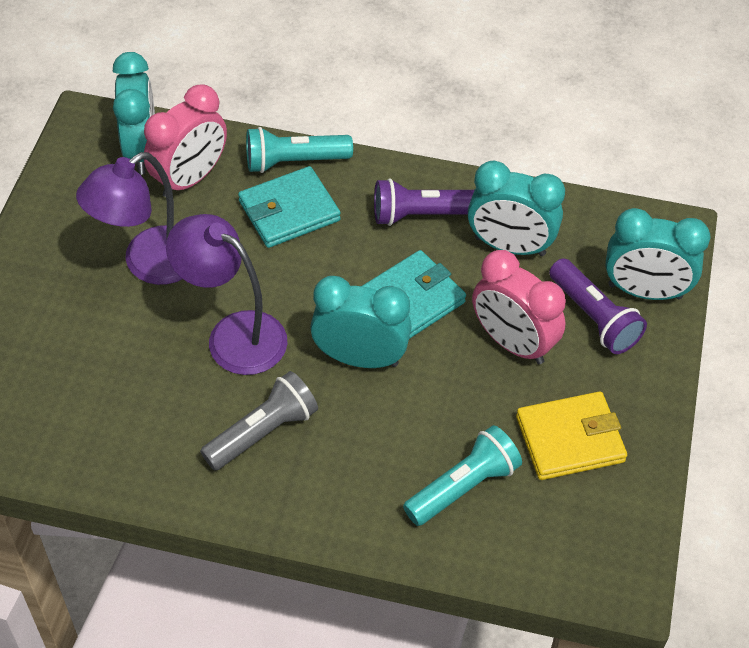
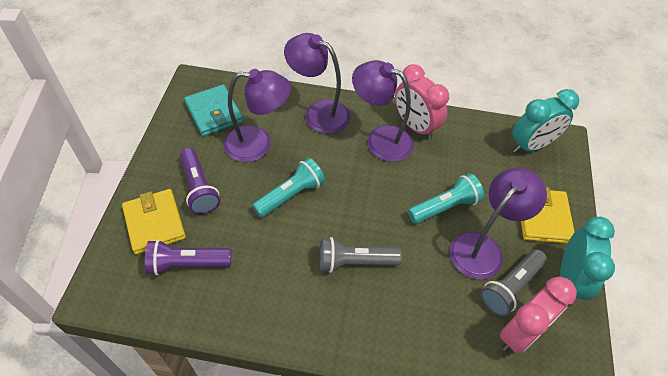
grey flashlight: [200,371,318,471] = 1 -> [320,237,402,273] [480,249,547,316] = 2
purple lamp: [76,152,182,285] [166,214,287,375] = 2 -> [224,69,291,162] [284,33,351,134] [352,60,414,162] [450,168,547,279] = 4
turquoise clock: [113,52,155,175] [310,276,412,368] [468,161,565,256] [605,208,711,300] = 4 -> [512,89,579,153] [560,217,615,300] = 2
turquoise wallet: [238,166,341,248] [362,250,466,339] = 2 -> [184,84,243,136] = 1
yellow wallet: [516,391,627,480] = 1 -> [122,189,186,255] [521,187,575,244] = 2

